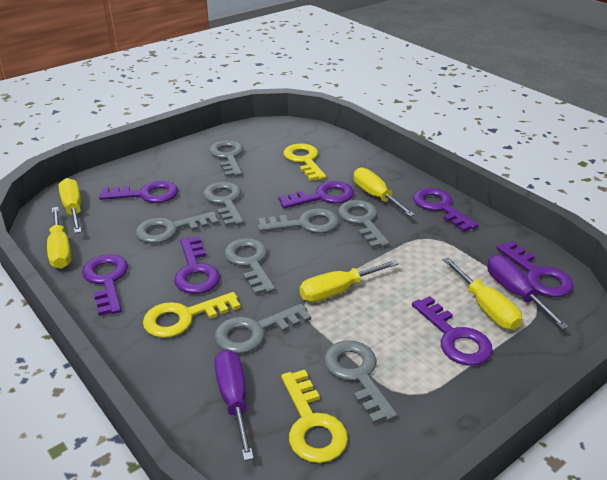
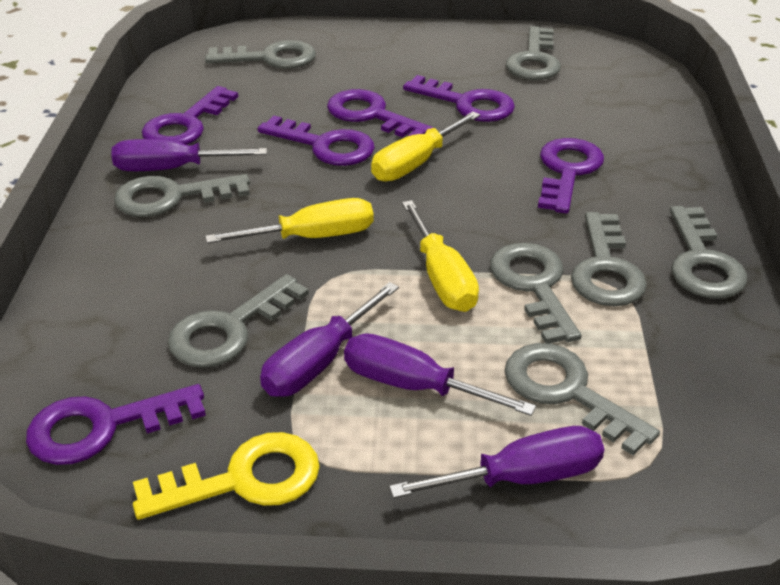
purple key: [82,254,128,316] [99,181,178,203] [174,236,220,294] [278,181,354,209] [412,296,493,366] [413,188,479,232] [497,241,574,297] = 7 -> [26,384,206,465] [142,86,238,145] [258,116,375,166] [327,89,433,137] [403,75,515,122] [538,138,604,214] = 6
purple screwdriver: [214,350,254,461] [487,255,569,330] = 2 -> [111,139,267,171] [260,282,399,397] [344,334,536,416] [389,426,604,498] = 4
yellow key: [143,292,241,338] [281,370,348,463] [284,143,326,181] = 3 -> [133,432,320,520] = 1
yellow screwdriver: [47,207,71,269] [59,178,82,233] [300,260,399,302] [354,167,415,217] [443,257,522,330] = 5 -> [205,198,374,244] [371,111,480,181] [402,200,479,312] = 3

